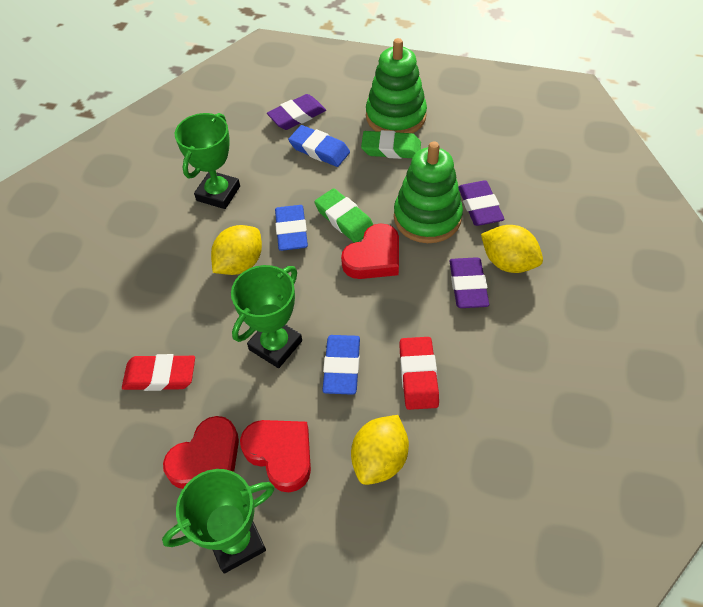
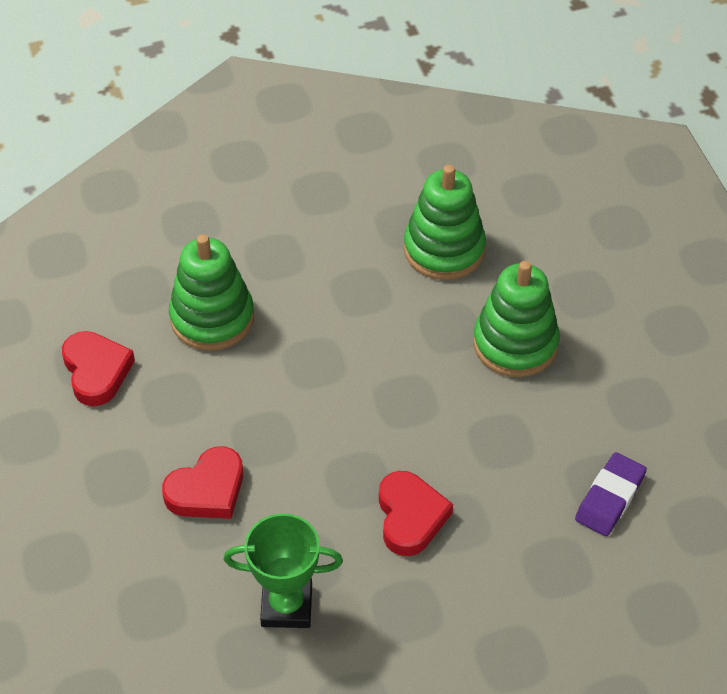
blue eraser: [275,205,308,251] [288,125,350,167] [323,335,360,395] = 3 -> none = 0
green eraser: [314,188,373,243] [361,130,421,159] = 2 -> none = 0
green stacking toy: [366,38,427,133] [394,141,463,243] = 2 -> [169,234,254,351] [404,165,486,280] [473,261,560,377] = 3
green trophy: [162,469,275,573] [175,113,240,209] [231,265,302,368] = 3 -> [224,513,343,628] = 1
purple eraser: [267,94,326,130] [449,257,489,308] [458,180,505,226] = 3 -> [575,452,647,536] = 1
red eraser: [122,354,195,391] [399,337,439,410] = 2 -> none = 0
yellow lemon: [211,225,262,275] [351,415,409,485] [481,225,543,273] = 3 -> none = 0

